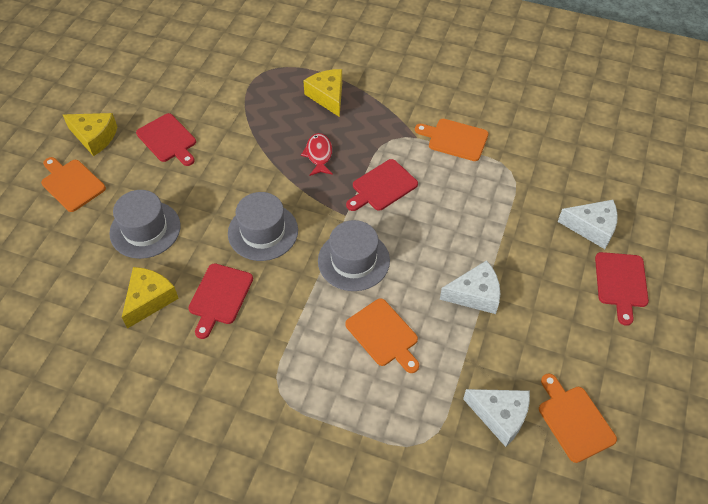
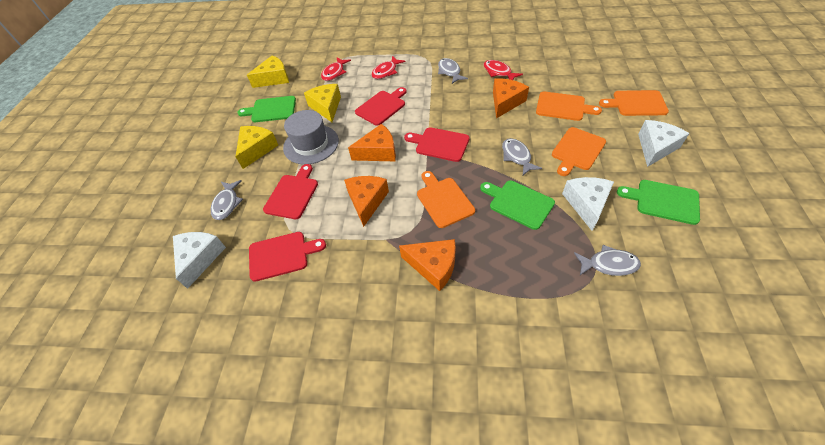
green cutting board: none = 0 -> [237,96,296,122] [480,180,555,230] [617,180,700,225] = 3
grey fish: none = 0 -> [211,180,243,220] [438,58,468,84] [502,138,542,175] [574,245,641,276] = 4
grey hat: [109,190,181,259] [228,192,298,261] [318,220,390,291] = 3 -> [283,110,339,164] = 1
orange cheese: none = 0 -> [344,176,389,227] [348,124,396,161] [399,239,456,291] [493,78,529,118] = 4
red fish: [301,133,333,176] = 1 -> [321,57,351,81] [371,56,405,79] [484,60,523,80] = 3

